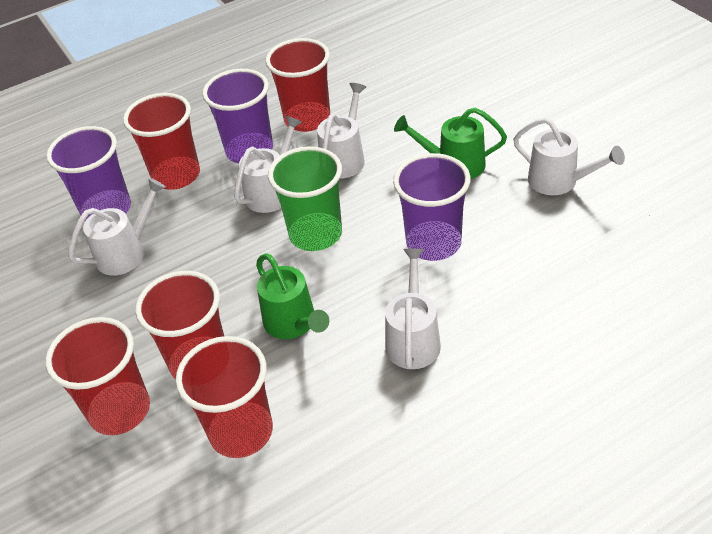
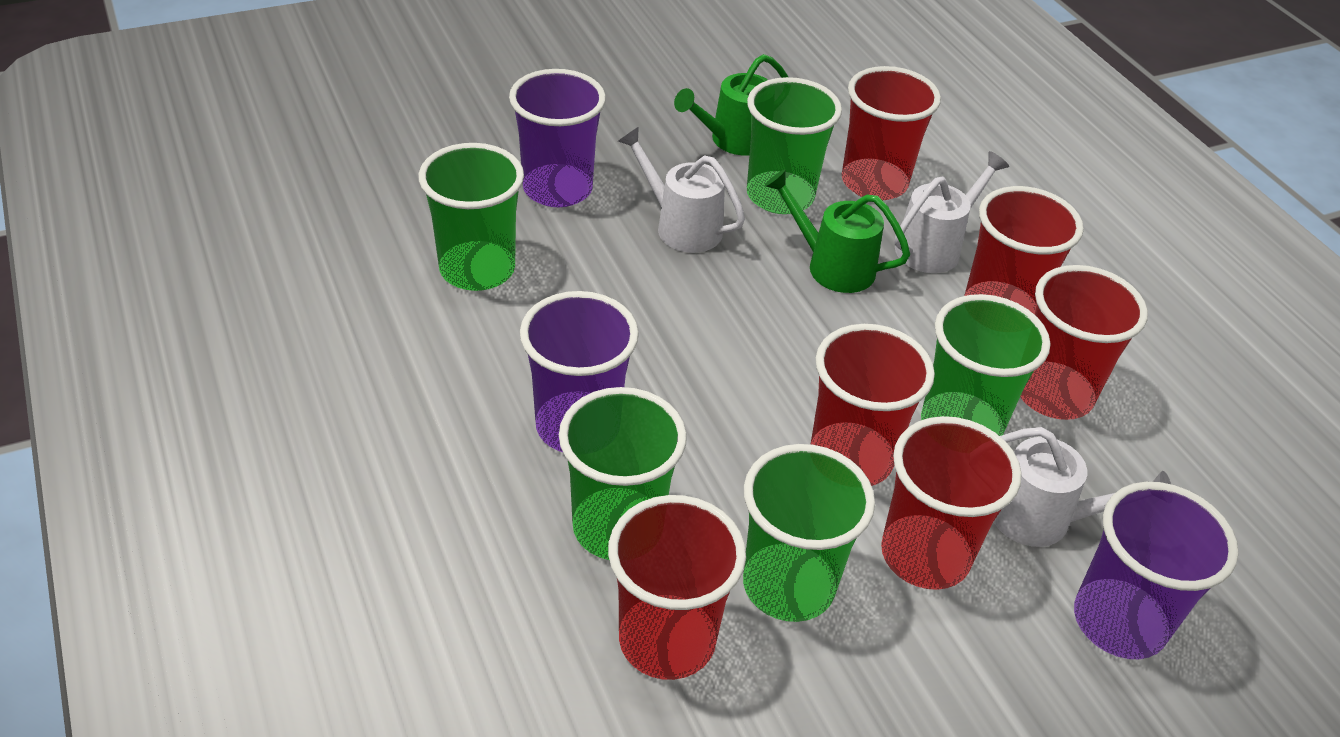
green cup: [268,146,342,251] = 1 -> [419,143,524,291] [559,387,687,560] [743,444,875,622] [747,77,842,214] [921,294,1050,436] = 5
red cup: [45,317,150,435] [123,93,200,190] [135,271,224,380] [176,336,273,458] [266,38,330,132] = 5 -> [608,495,746,680] [811,324,935,486] [842,66,941,200] [881,416,1022,590] [964,186,1084,315] [1020,265,1148,420] = 6
white watering can: [68,178,166,276] [234,116,302,213] [317,83,366,179] [385,249,441,369] [513,118,625,195] = 5 -> [618,127,745,253] [895,151,1009,273] [993,427,1171,547] = 3

